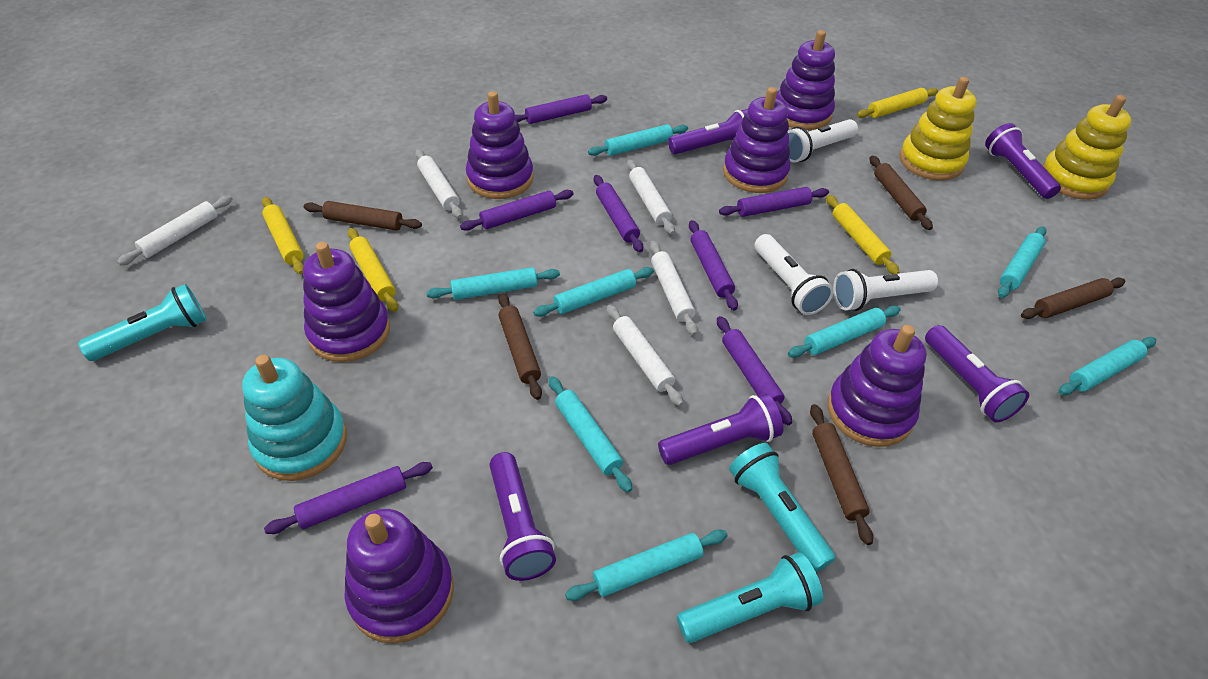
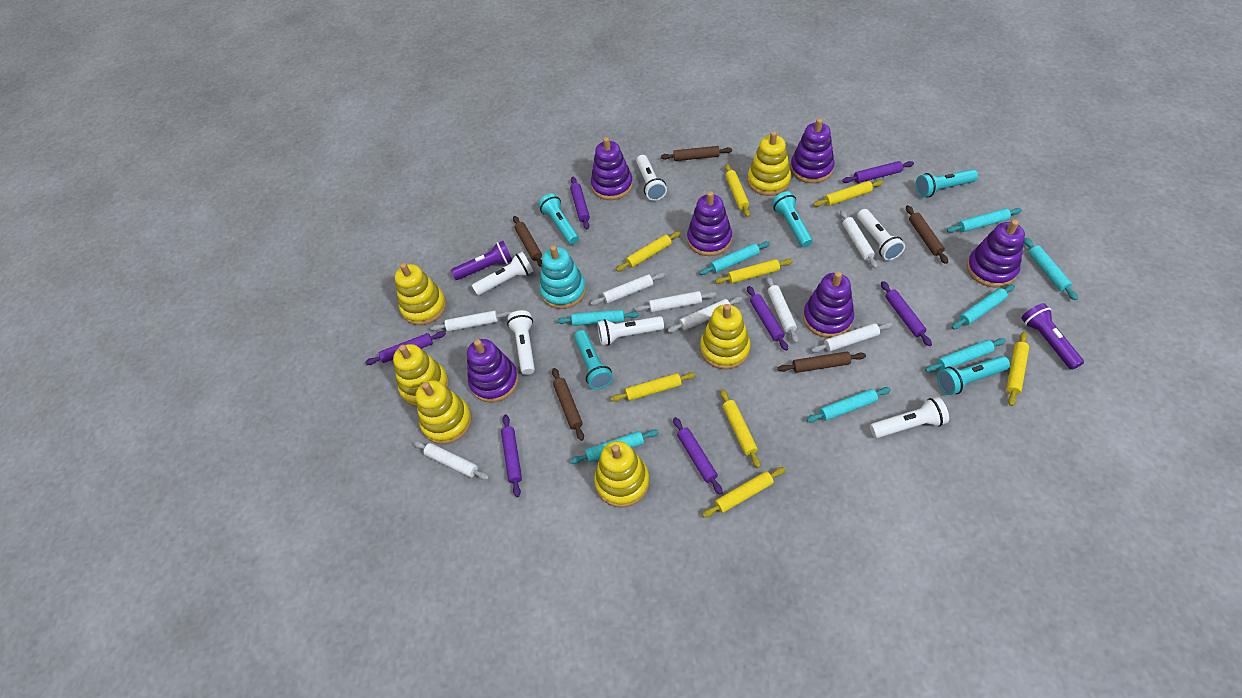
purple flashlight: [489,452,556,581] [658,393,783,465] [668,109,748,154] [925,325,1029,422] [985,123,1061,199] = 5 -> [451,241,512,280] [1021,303,1084,370] = 2
turquoise flashlight: [78,284,206,361] [677,552,823,643] [729,443,836,572] = 3 -> [538,193,579,245] [574,330,613,390] [772,191,813,248] [916,169,978,198] [937,356,1010,395] = 5
white flashlight: [754,234,834,315] [788,119,858,163] [833,269,938,311] = 3 -> [472,252,533,295] [507,310,535,375] [597,316,664,345] [636,155,667,201] [857,209,905,260] [870,397,949,438] = 6
white rolling pin: [117,195,232,266] [415,149,463,218] [607,305,683,406] [627,159,675,235] [650,241,698,336] = 5 -> [413,441,489,480] [431,310,511,332] [590,272,665,305] [635,291,716,312] [667,297,742,333] [766,276,799,343] [811,322,892,353] [840,210,878,269] = 8
yellow rolling pin: [262,197,304,274] [348,228,398,312] [826,195,900,274] [857,88,938,118] = 4 -> [611,372,696,402] [616,231,681,272] [702,467,786,518] [715,259,793,284] [720,389,761,468] [725,164,750,217] [813,180,883,207] [1006,332,1029,406] = 8
yellow stacking toy: [899,77,977,181] [1043,95,1131,200] = 2 -> [393,344,449,407] [395,263,446,325] [416,380,472,444] [594,441,650,508] [700,304,750,369] [748,131,791,196] = 6

